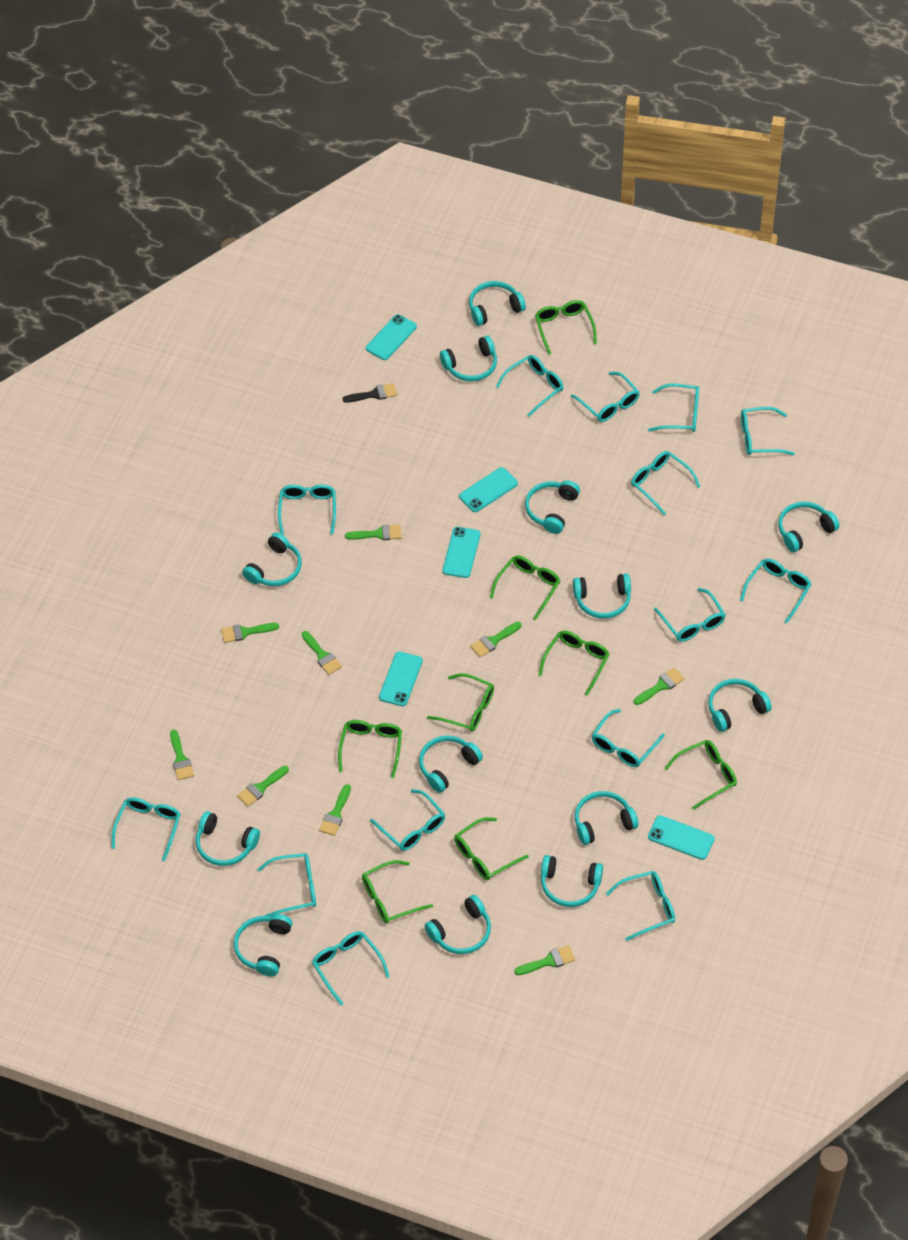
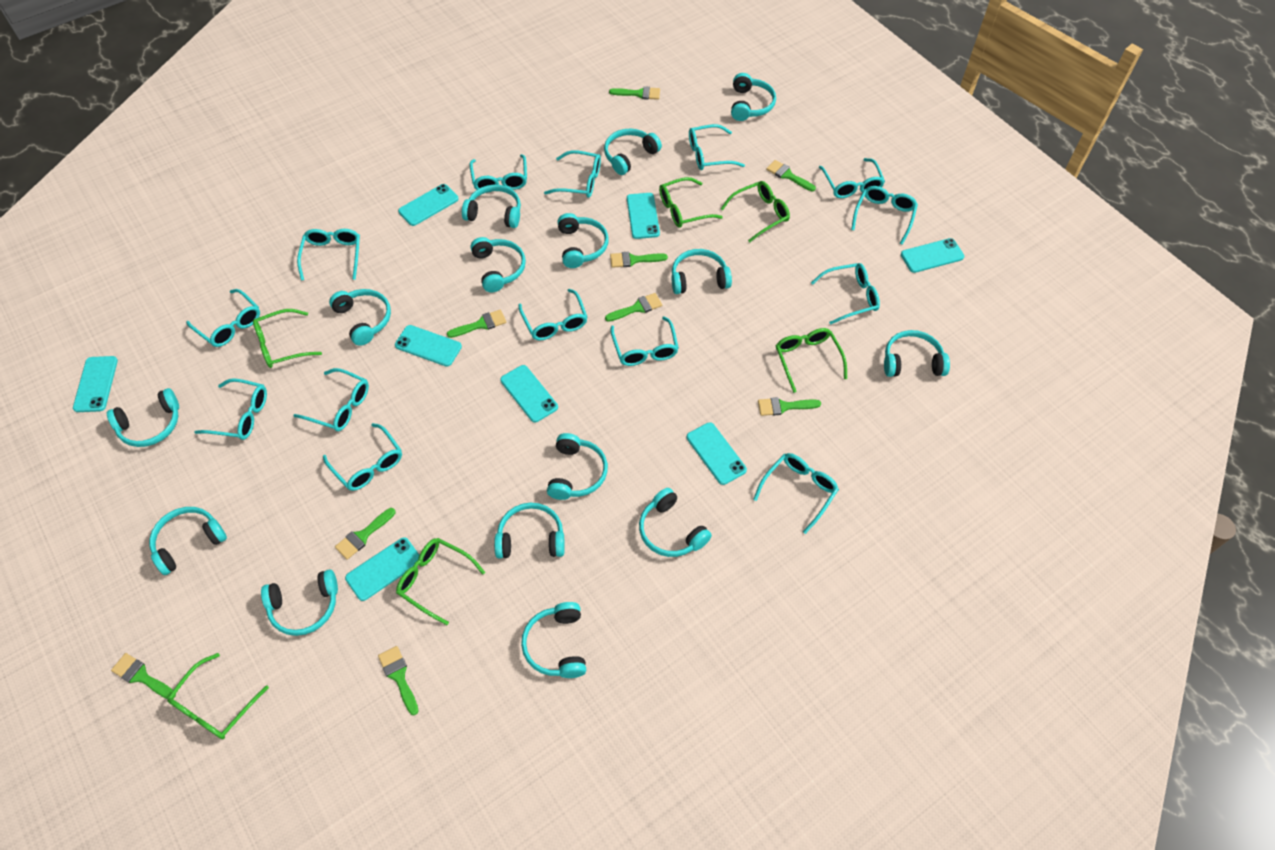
black brush: [343,383,397,403] = 1 -> none = 0
green glasses: [338,720,402,778] [362,860,433,923] [427,673,494,732] [454,817,529,880] [490,555,560,620] [535,300,597,355] [539,631,609,696] [664,740,737,810] = 8 -> [167,653,269,739] [253,309,322,368] [396,538,485,625] [659,177,723,228] [721,181,790,242] [776,328,847,393] = 6
turquoise headphones: [196,811,260,866] [234,914,292,976] [242,532,302,586] [419,736,483,793] [425,895,491,954] [440,336,497,381] [469,281,526,326] [525,480,580,534] [541,855,603,907] [573,573,631,619] [575,791,638,845] [708,679,772,732] [778,501,839,552] = 13 -> [107,388,179,447] [149,507,227,575] [261,569,338,636] [329,289,391,346] [462,185,521,228] [470,237,526,292] [494,503,565,558] [521,602,586,678] [547,433,608,500] [557,213,608,268] [604,128,662,175] [639,488,712,557] [671,249,732,294] [731,73,776,121] [884,330,950,377] = 15
turquoise phone: [366,314,417,360] [379,652,423,706] [443,527,480,578] [459,467,518,512] [648,815,715,860] = 5 -> [73,356,118,412] [345,537,420,601] [395,325,462,366] [398,184,459,226] [500,365,558,422] [627,193,660,239] [687,422,747,485] [901,238,964,273] = 8

